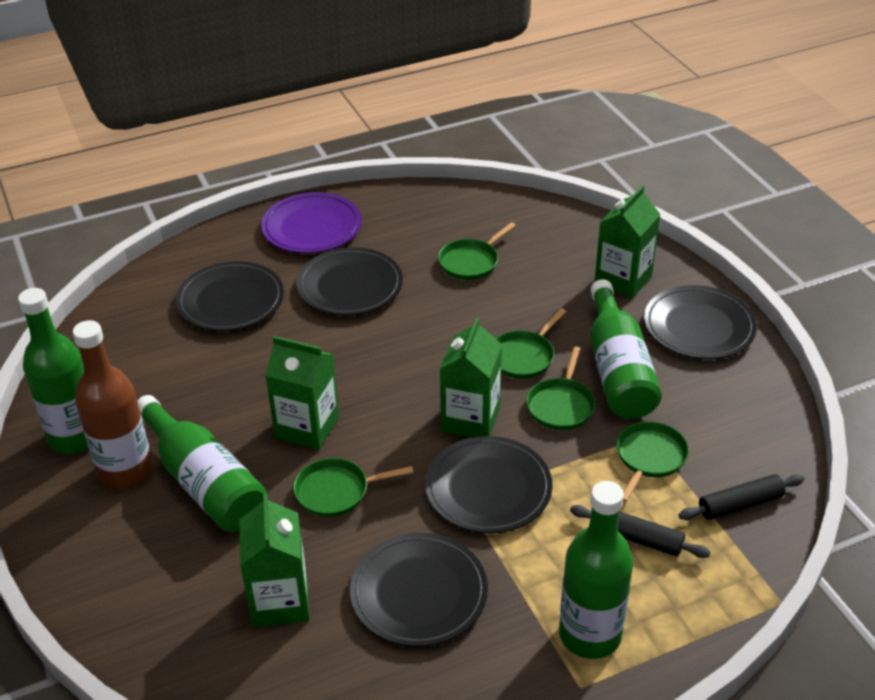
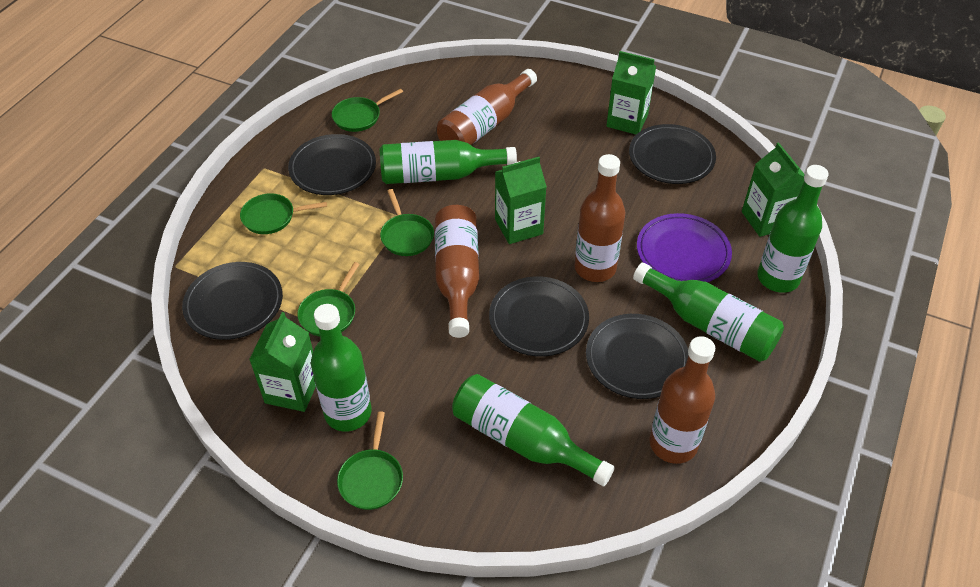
black rolling pin: [570,505,711,558] [678,474,804,520] = 2 -> none = 0
brown bottle: [73,320,153,489] = 1 -> [435,205,479,338] [437,69,537,145] [575,154,625,282] [650,336,715,464] = 4
green bottle: [18,288,88,454] [137,395,267,532] [559,481,633,659] [590,279,662,419] = 4 -> [311,304,372,432] [380,140,517,184] [452,374,615,486] [633,263,784,362] [757,165,829,293] = 5

